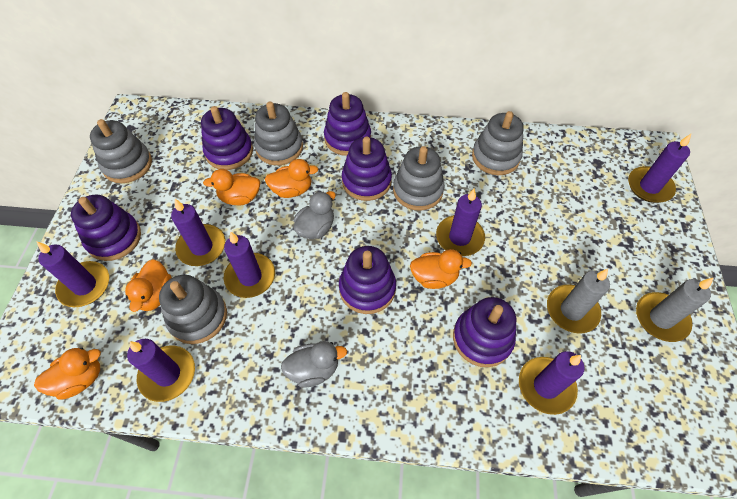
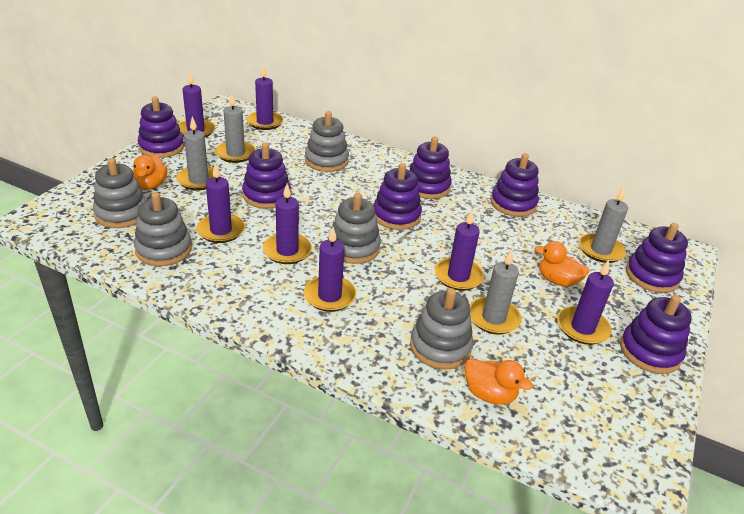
grey candle: [547,269,610,334] [636,278,713,342] = 2 -> [176,116,220,190] [215,93,256,163] [470,249,521,334] [579,187,628,263] = 4
grey duck: [281,341,347,388] [294,191,336,239] = 2 -> none = 0
orange duck: [34,347,101,399] [125,259,172,312] [203,169,260,205] [265,159,318,198] [410,249,472,289] = 5 -> [133,155,167,189] [465,358,533,405] [535,241,590,287] = 3
purple stacking toy: [71,195,141,261] [201,106,253,170] [324,92,371,156] [339,246,396,314] [342,137,392,201] [453,297,516,367] = 6 -> [138,96,184,158] [242,143,291,209] [373,163,422,230] [410,136,452,199] [491,153,539,217] [620,295,692,374] [626,223,688,293] = 7

